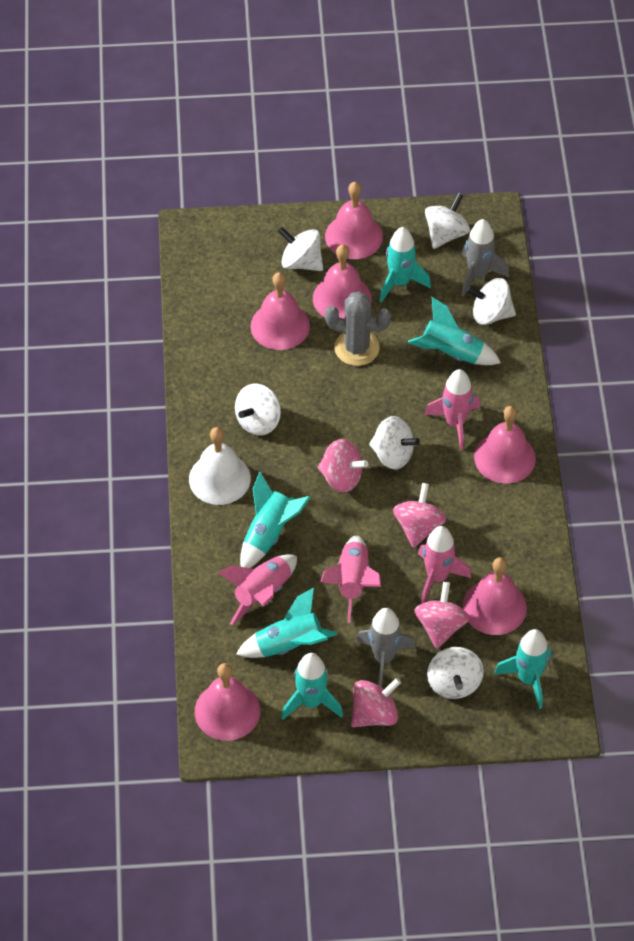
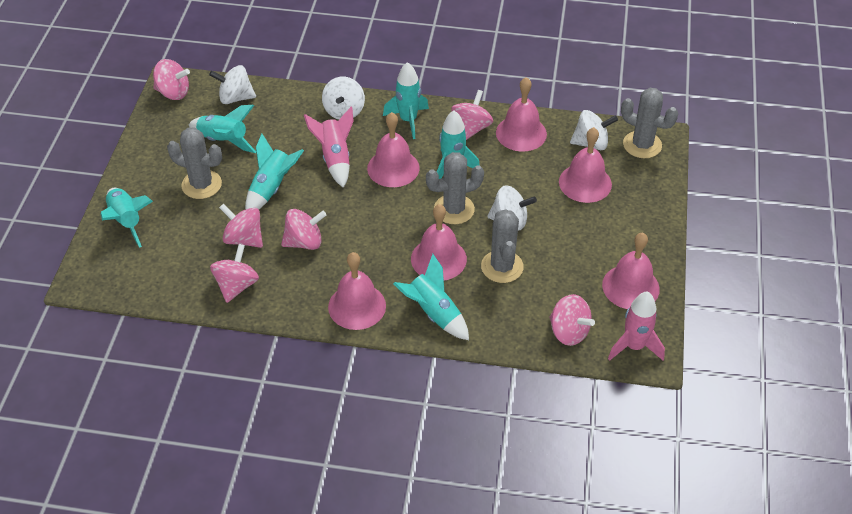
grey cactus: [325,291,391,366] = 1 -> [167,127,222,199] [426,152,484,224] [481,209,524,283] [621,88,678,158] = 4
grey rocket: [356,608,416,687] [461,219,509,297] = 2 -> none = 0
pink rocket: [217,554,297,625] [320,535,381,623] [418,526,471,603] [425,369,480,450] = 4 -> [304,107,354,188] [608,291,665,361] = 2
pink spinning top: [318,439,368,492] [351,678,401,727] [393,483,446,548] [414,582,470,649] = 4 -> [153,59,190,100] [210,244,259,303] [219,203,263,248] [281,209,326,250] [451,90,493,140] [549,294,595,346] = 6
white bell: [189,427,251,505] = 1 -> none = 0
white spinning top: [235,384,281,436] [278,227,323,271] [369,416,420,469] [425,193,470,249] [427,647,484,699] [466,278,516,325] = 6 -> [209,65,256,104] [322,77,365,120] [487,185,537,231] [570,110,618,150] = 4

